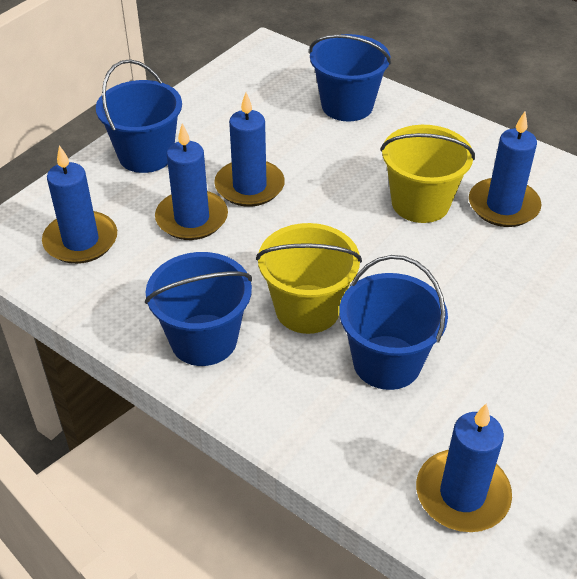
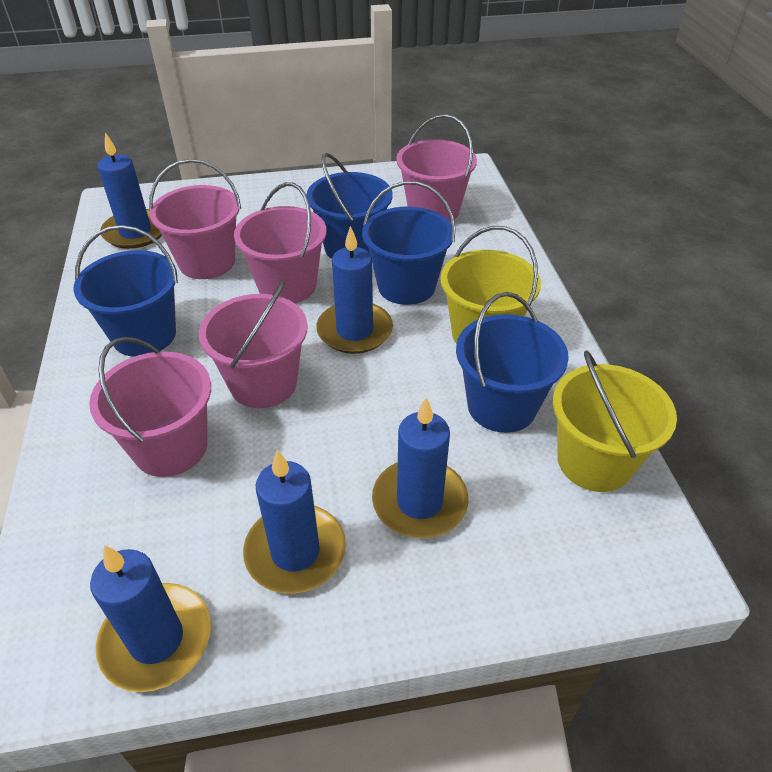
pink bucket: none = 0 -> [89,337,211,477] [149,159,241,279] [199,281,308,408] [234,182,327,303] [396,114,477,222] = 5

